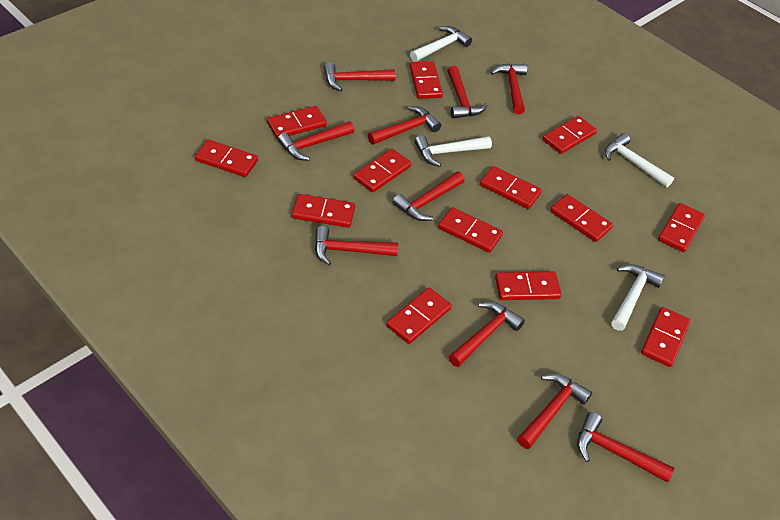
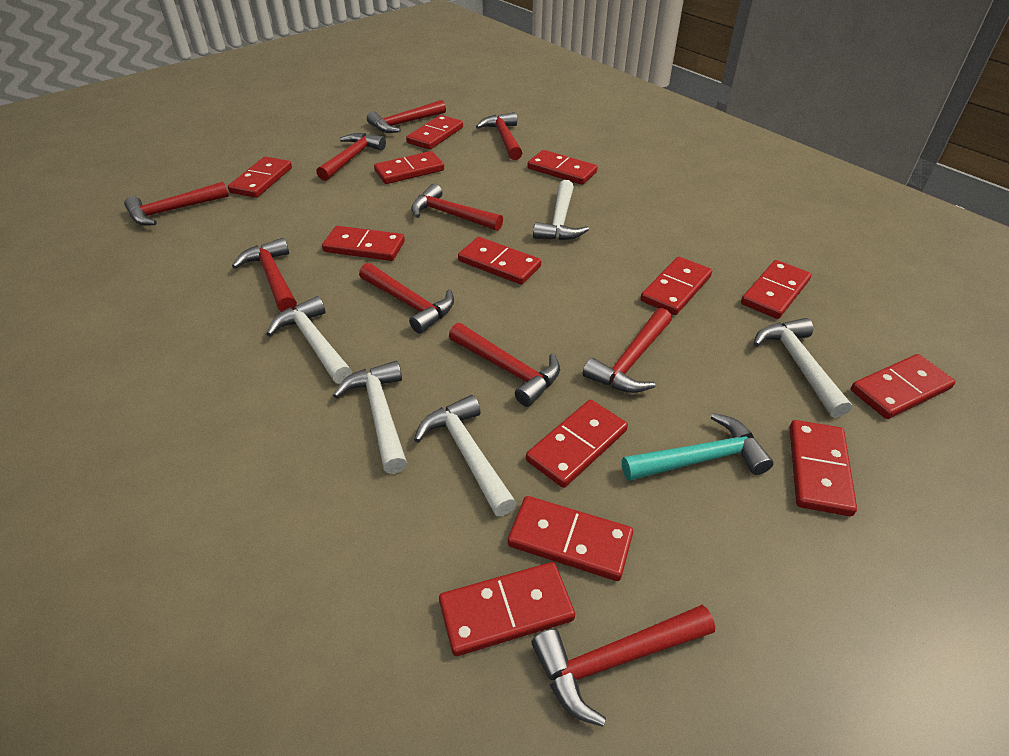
turquoise hammer: none = 0 -> [622,413,774,481] = 1
white hammer: [410,26,472,62] [415,135,492,167] [605,133,674,187] [611,264,665,331] = 4 -> [267,296,352,384] [333,361,407,474] [414,395,517,516] [533,180,589,240] [753,318,852,418] = 5

